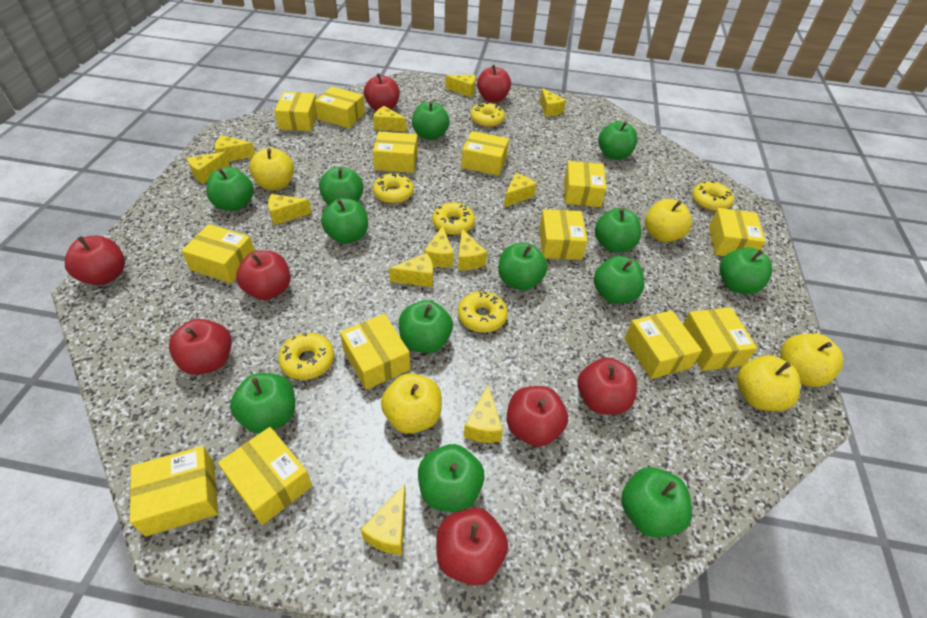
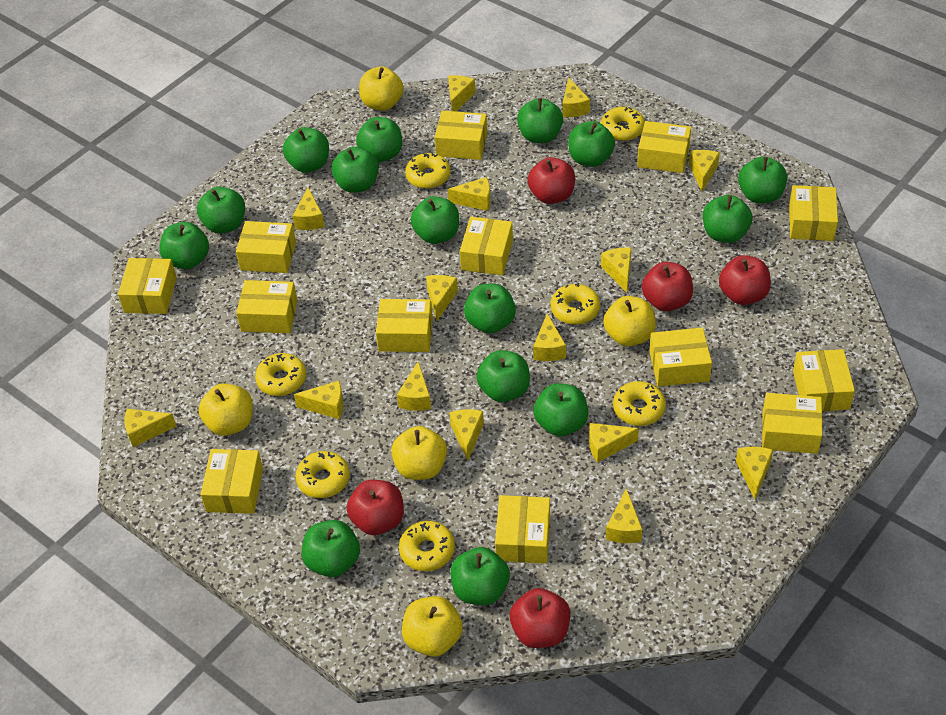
green apple: [206,167,254,211] [230,373,295,434] [319,166,364,205] [321,198,368,244] [399,300,453,353] [412,101,450,140] [418,444,485,512] [498,243,548,290] [593,256,644,304] [595,208,641,252] [598,121,637,160] [621,467,692,538] [719,247,772,294] = 13 -> [159,222,209,269] [197,187,245,234] [283,127,329,173] [302,520,360,577] [332,147,379,193] [356,117,402,162] [411,196,459,244] [451,547,510,605] [464,284,516,333] [476,350,530,402] [517,98,563,143] [534,383,588,436] [568,121,615,167] [703,195,752,243] [738,156,787,203] = 15
red apple: [65,236,125,285] [169,319,232,375] [236,251,291,300] [364,73,400,111] [436,508,508,585] [477,65,511,103] [507,386,568,447] [578,358,637,414] = 8 -> [347,480,404,535] [510,588,570,648] [527,157,575,204] [642,262,693,311] [719,255,771,305] = 5
yellow cheese: [187,151,230,184] [215,135,255,161] [268,194,312,225] [360,484,406,555] [373,106,407,132] [389,253,433,287] [424,226,454,267] [445,75,475,97] [458,229,487,270] [464,385,503,443] [504,173,536,207] [540,88,566,116] = 12 -> [124,409,177,447] [293,188,325,230] [294,381,344,419] [397,362,431,411] [426,275,458,321] [448,75,476,111] [448,177,491,211] [449,409,484,461] [533,313,566,361] [562,78,590,117] [589,423,639,463] [601,248,631,293] [606,488,642,543] [689,150,720,191] [736,447,773,500] = 15
yellow donut: [278,332,334,380] [373,173,414,204] [432,202,475,235] [458,291,508,333] [470,102,505,127] [692,181,734,211] = 6 -> [255,353,306,396] [296,451,350,498] [399,521,455,571] [405,153,451,189] [551,283,600,325] [601,107,645,141] [613,381,666,426] = 7

